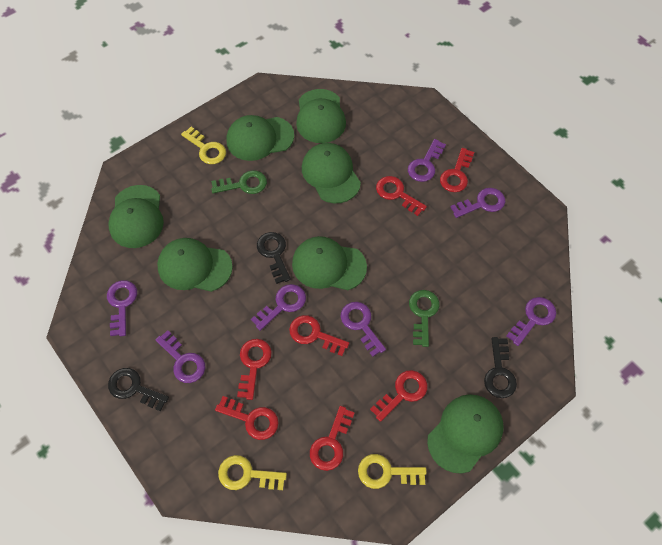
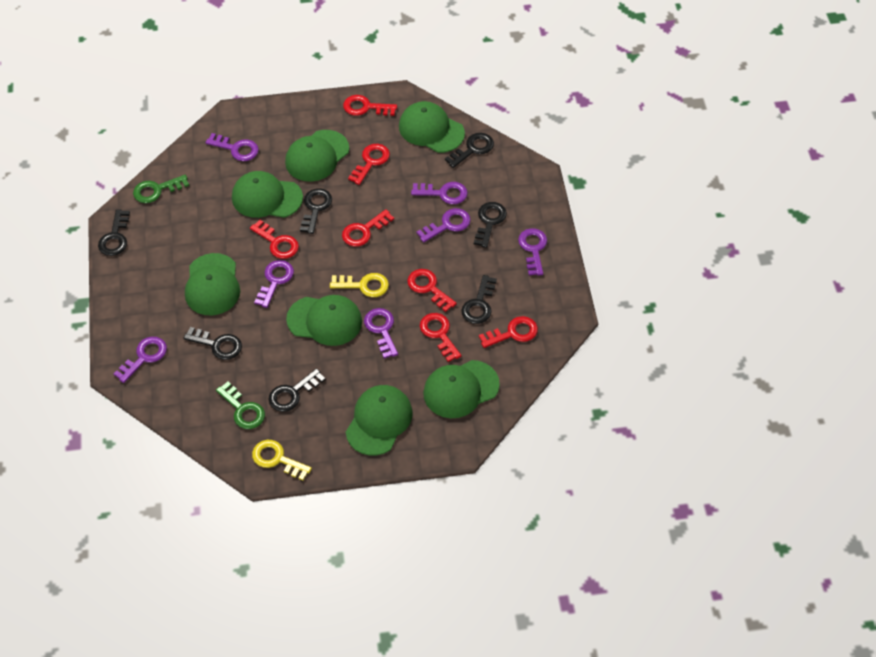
black key: [108,368,169,411] [257,232,291,284] [484,337,517,398] = 3 -> [98,209,130,256] [183,327,242,360] [268,369,325,412] [300,188,332,234] [445,133,494,168] [461,275,497,324] [474,202,507,248] = 7
yellow key: [181,127,226,164] [218,455,287,490] [358,454,427,489] = 3 -> [252,440,312,480] [330,273,389,297] = 2

